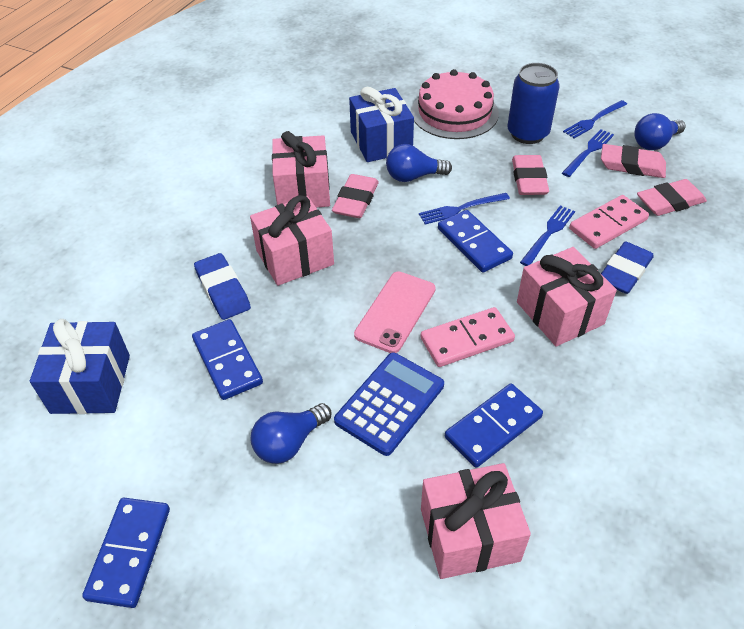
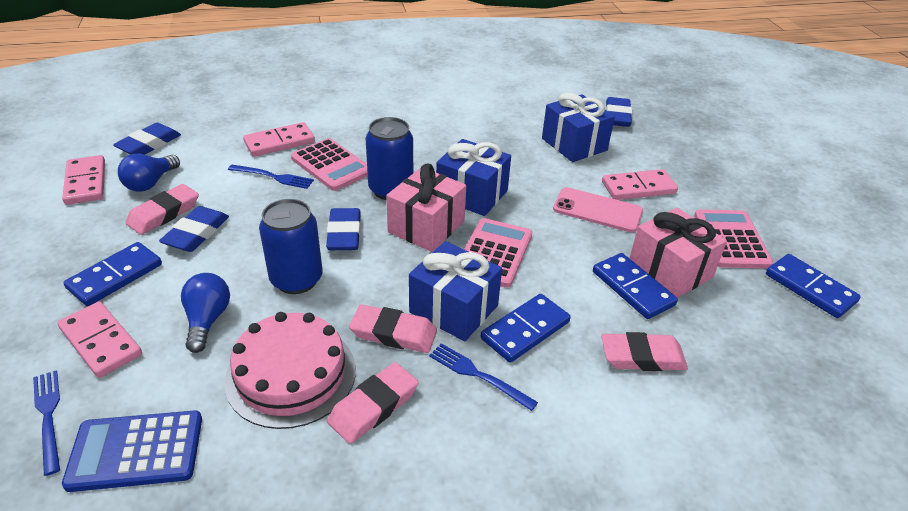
blue can: [507,63,560,144] = 1 -> [259,199,322,294] [366,117,413,200] = 2
blue eraser: [194,253,251,320] [601,241,654,294] = 2 -> [113,123,181,155] [159,206,229,252] [326,208,361,250] [605,97,632,127] = 4
blue fork: [419,193,510,225] [520,205,575,266] [562,129,614,177] [563,100,627,139] = 4 -> [33,370,60,476] [228,165,314,189] [429,343,538,411] = 3
blue gift: [30,319,130,414] [349,86,414,162] = 2 -> [409,241,502,341] [436,139,511,216] [542,93,615,162] = 3
blue light bulb: [250,403,331,464] [386,144,452,182] [634,113,685,150] = 3 -> [118,154,180,192] [181,273,230,353] = 2
pink calculator: none = 0 -> [291,138,368,191] [464,218,532,288] [694,209,773,268] = 3
pink domino: [420,307,515,367] [569,195,649,249] = 2 -> [57,301,142,378] [62,155,105,205] [243,122,315,157] [602,169,678,200] = 4
pink gift: [250,195,334,286] [272,131,330,208] [421,463,531,579] [517,247,617,346] = 4 -> [386,163,466,252] [629,208,727,298] = 2

